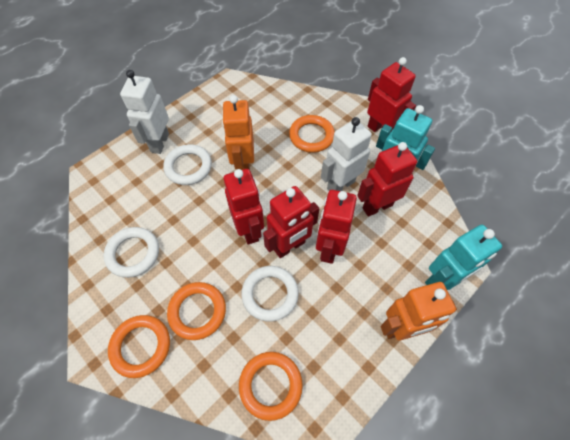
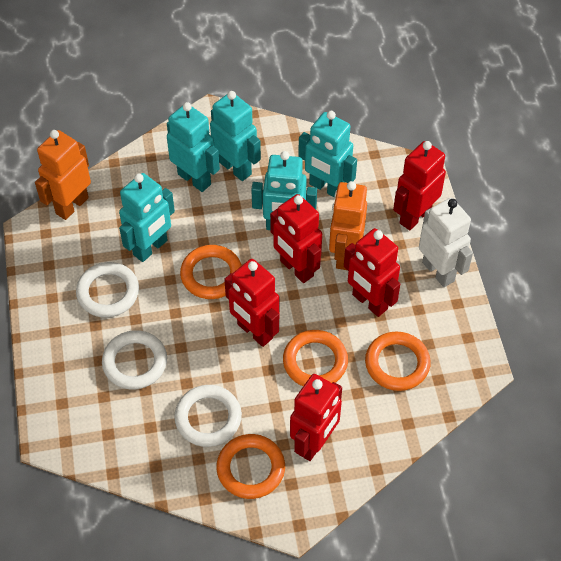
turquoise robot: [376,105,435,170] [425,225,502,290] = 2 -> [119,173,175,262] [167,102,220,192] [210,91,261,181] [251,151,317,230] [298,111,357,197] = 5
white robot: [120,70,169,154] [321,117,372,191] = 2 -> [419,198,473,287] = 1

